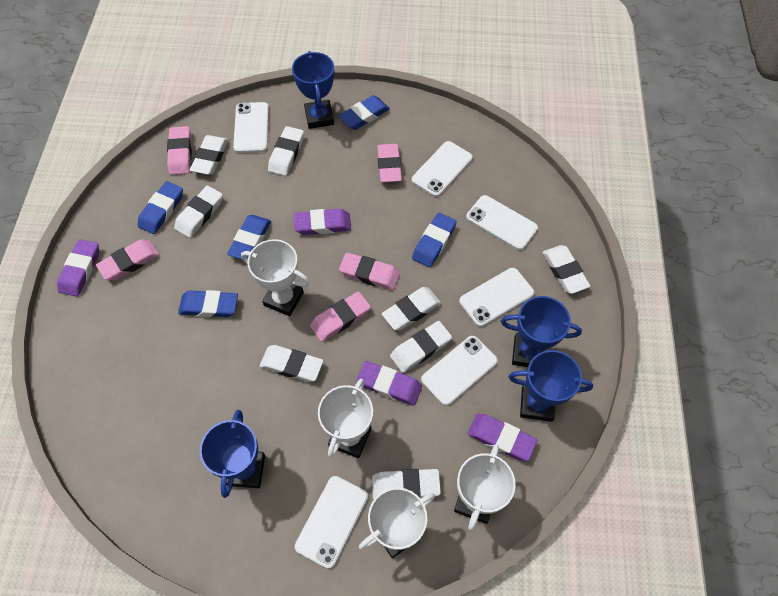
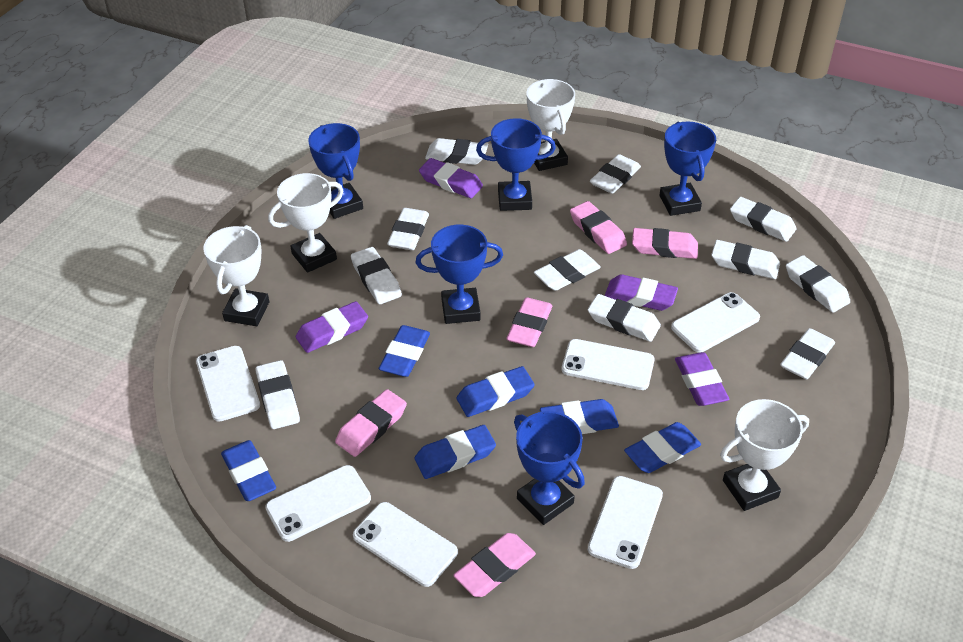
blue eraser: [137,181,183,234] [178,290,238,317] [227,215,271,260] [339,95,390,130] [412,213,456,267] = 5 -> [221,440,276,501] [379,325,430,377] [414,425,496,479] [457,366,535,417] [540,399,619,434] [624,422,701,473] = 6
blue trophy: [200,410,265,498] [292,51,334,129] [501,296,582,367] [509,350,593,422] = 4 -> [308,123,363,219] [416,225,503,324] [476,118,556,211] [514,411,585,525] [659,122,716,216] = 5
white eraser: [174,186,223,238] [190,135,228,175] [260,345,323,382] [268,126,304,176] [372,469,441,500] [382,287,441,330] [390,321,452,373] [542,245,590,294] = 8 -> [256,360,300,429] [351,247,402,304] [387,208,429,250] [425,138,488,165] [534,249,601,291] [588,294,661,342] [590,154,641,194] [711,240,780,279] [730,197,797,242] [780,328,835,379] [786,255,850,313] = 11

